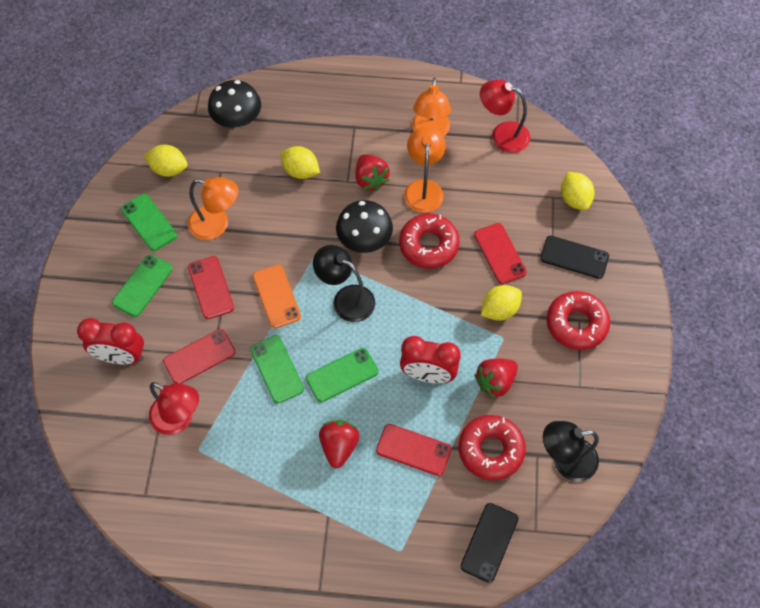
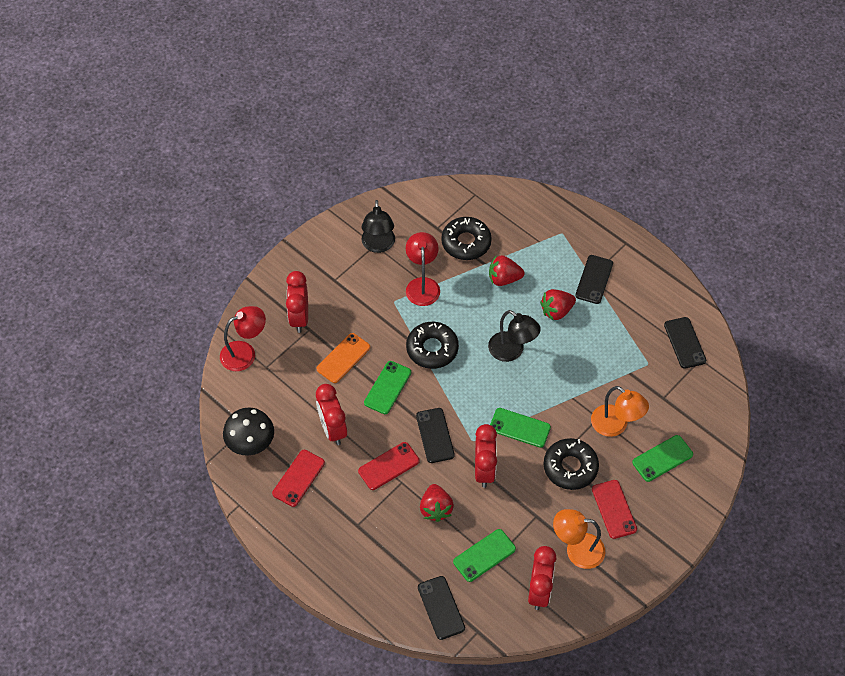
black donut: none = 0 -> [406,322,459,369] [441,217,492,260] [544,438,599,490] = 3
black mushroom: [208,80,261,128] [336,200,393,253] = 2 -> [223,407,274,456] = 1
black phone: [460,503,518,583] [540,236,609,279] = 2 -> [416,408,455,463] [418,576,465,640] [575,255,613,304] [664,317,706,369] = 4
orange lamp: [188,177,238,240] [404,126,446,213] [412,78,451,137] = 3 -> [553,509,605,569] [591,386,649,437] = 2
red clock: [77,318,144,364] [400,336,461,383] = 2 -> [286,271,308,333] [316,384,347,445] [475,424,497,488] [528,546,556,610] = 4
red donut: [399,214,460,269] [458,415,526,480] [547,291,610,350] = 3 -> none = 0
red phone: [163,329,236,384] [188,256,234,319] [376,424,452,476] [474,223,527,284] = 4 -> [272,450,325,507] [358,442,420,490] [592,480,637,539] = 3
yellow lemon: [144,145,187,177] [280,146,320,179] [481,285,522,321] [561,172,594,210] = 4 -> none = 0

